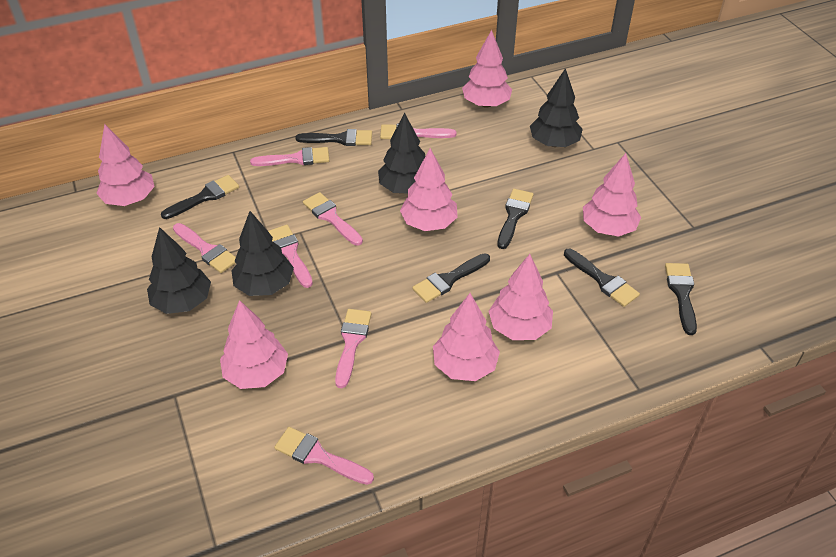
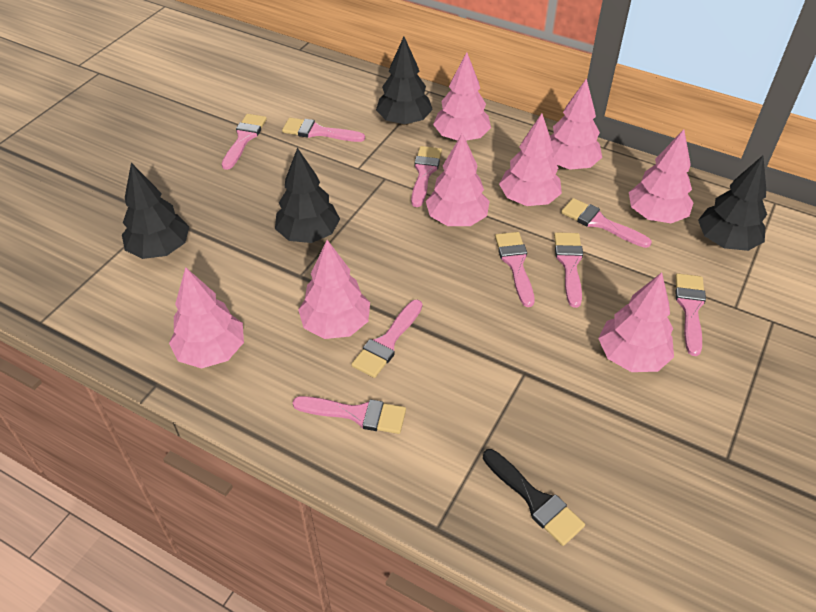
black brush: [161,175,239,219] [295,129,372,146] [412,253,490,303] [497,189,534,249] [564,249,640,307] [665,263,697,335] = 6 -> [483,449,585,546] = 1
pink brush: [173,223,236,273] [250,147,329,166] [268,225,313,288] [274,427,374,485] [303,192,363,246] [335,309,372,388] [380,124,456,139] = 7 -> [222,114,267,170] [282,118,365,142] [292,396,406,434] [351,300,422,378] [411,146,442,207] [495,232,534,307] [554,232,583,308] [561,198,652,248] [675,274,706,356] = 9
pink tree: [96,124,155,206] [220,300,288,389] [400,148,458,231] [433,293,500,381] [462,30,512,108] [488,254,553,340] [583,153,641,237] = 7 -> [169,267,244,369] [298,240,370,339] [426,133,489,226] [433,52,491,141] [499,113,562,206] [550,78,602,170] [598,273,674,372] [629,129,694,223] = 8

